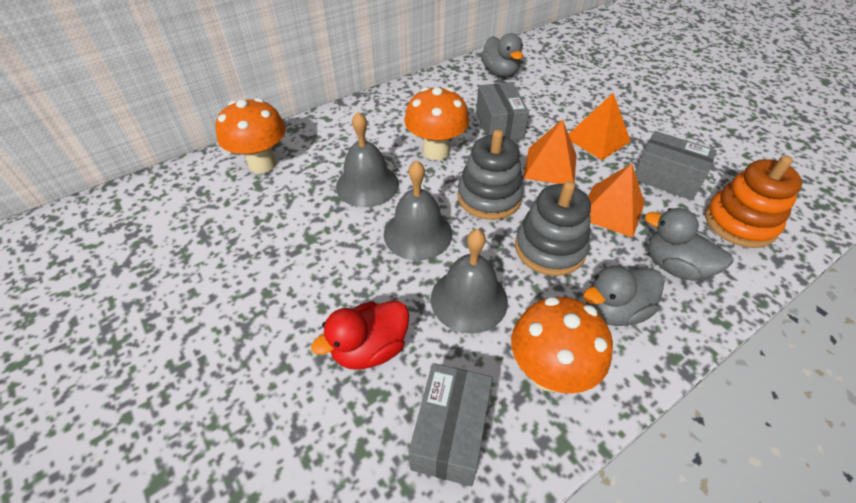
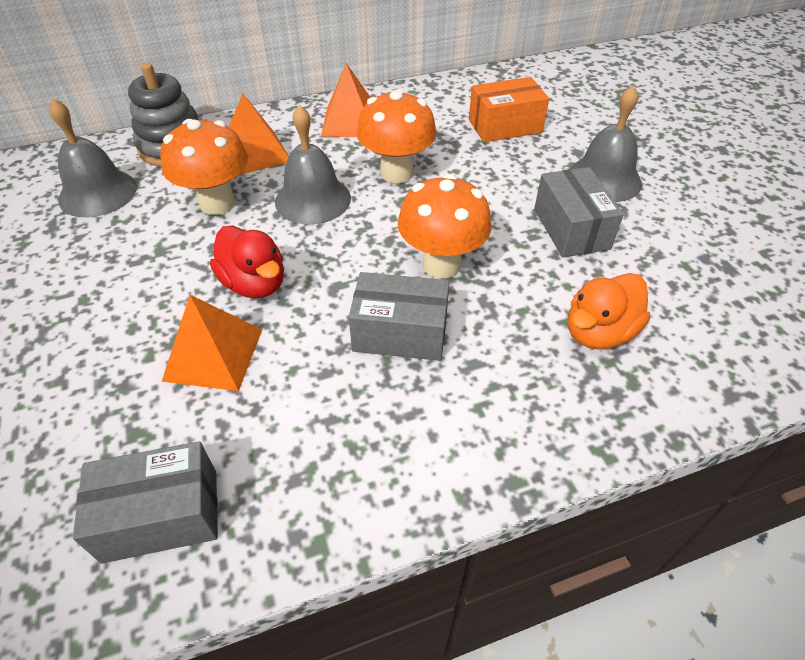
grey duck: [481,33,523,77] [583,266,664,326] [645,208,733,281] = 3 -> none = 0
grey stacking toy: [458,130,524,220] [515,181,591,276] = 2 -> [128,63,200,167] = 1
orange box: none = 0 -> [469,77,549,142] = 1
orange duck: none = 0 -> [568,273,650,349] = 1
orange stacking toy: [705,155,802,248] = 1 -> none = 0

